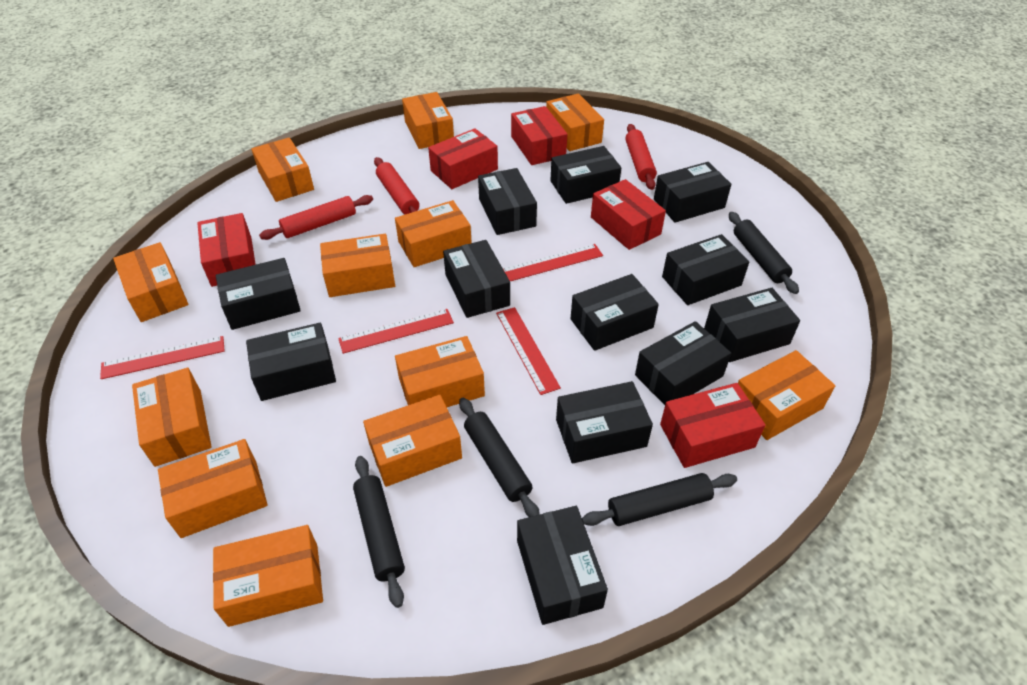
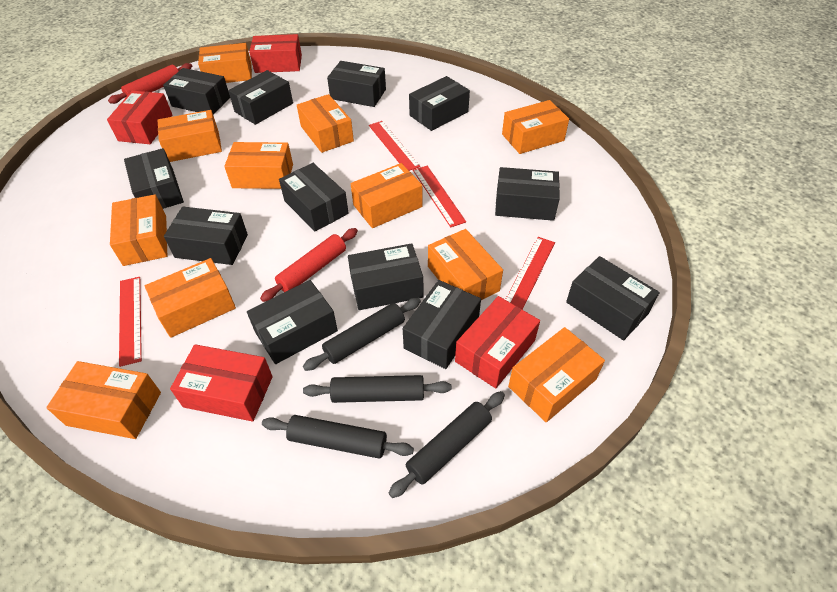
orange box: [113,242,189,322] [132,368,212,467] [158,439,268,538] [213,525,323,627] [251,137,314,202] [320,234,395,297] [363,395,462,487] [395,200,472,267] [395,336,485,407] [402,92,454,149] [546,93,604,151] [738,350,835,440] = 12 -> [46,361,161,439] [110,195,167,266] [145,258,236,338] [158,110,222,162] [198,43,252,83] [224,142,293,189] [297,94,354,153] [351,163,423,228] [428,229,503,300] [502,100,569,154] [508,327,605,422] = 11
red box: [197,213,256,287] [428,128,498,189] [511,106,567,165] [591,179,666,250] [660,383,765,468] = 5 -> [107,91,172,144] [170,344,273,422] [249,34,302,73] [455,296,540,388] = 4
red rolling pin: [259,195,373,240] [374,157,419,214] [625,124,657,190] = 3 -> [108,63,192,104] [260,228,358,302] = 2

